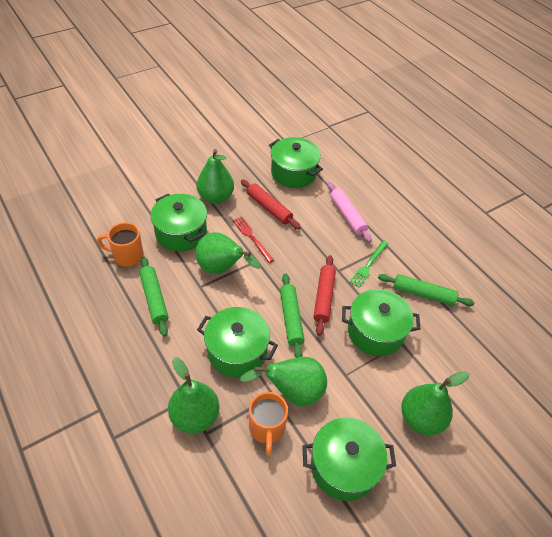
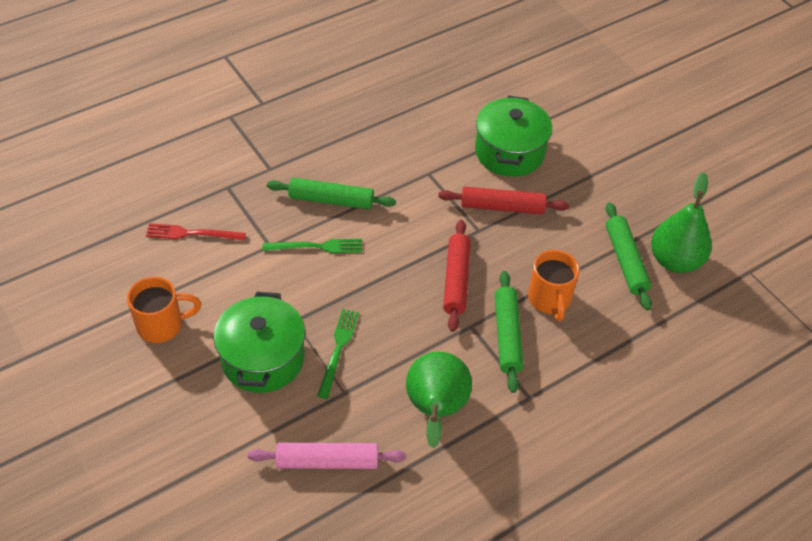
green fork: [349,240,389,288] = 1 -> [262,239,362,253] [317,309,359,399] = 2
green pear: [168,357,219,433] [195,232,261,274] [196,149,234,204] [240,357,327,407] [401,371,470,435] = 5 -> [406,352,472,448] [651,172,712,273] = 2
green pot: [150,194,207,251] [197,307,278,377] [269,137,323,188] [302,417,396,501] [342,289,420,356] = 5 -> [214,291,305,393] [475,96,552,177] = 2

